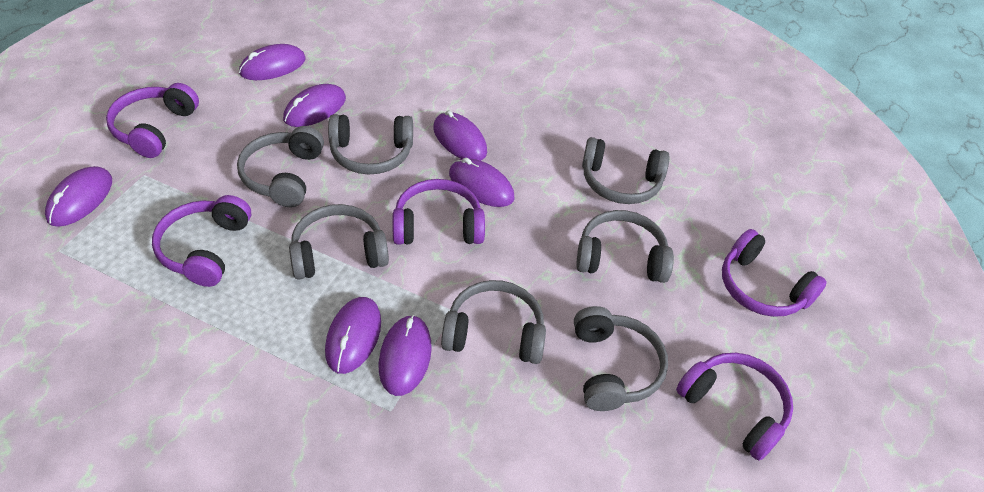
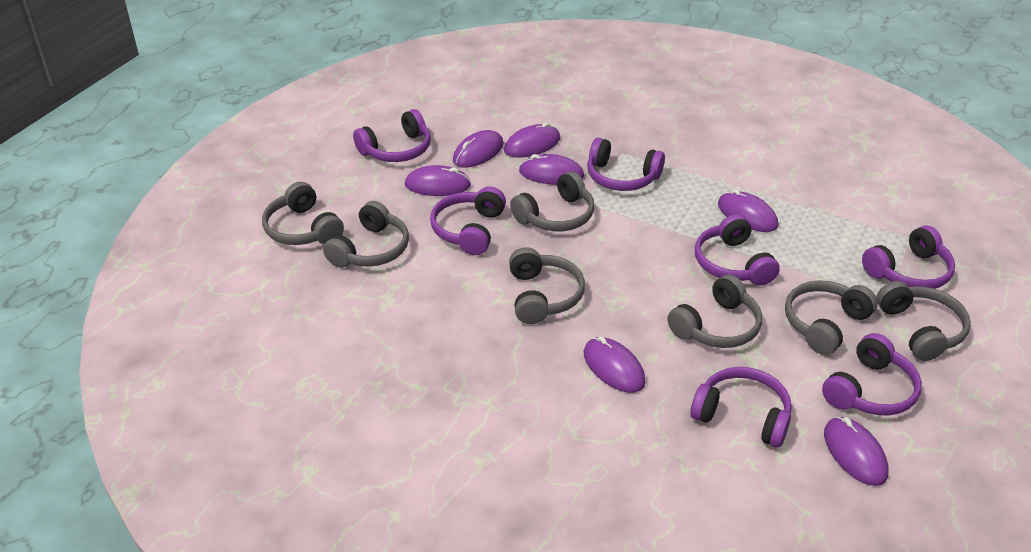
purple headphones: [106,83,199,158] [152,195,251,287] [393,179,485,245] [676,353,793,461] [722,229,827,317] = 5 -> [353,109,431,162] [430,187,506,255] [587,138,665,191] [690,367,792,448] [695,214,780,286] [822,333,922,416] [862,225,955,289] = 7

